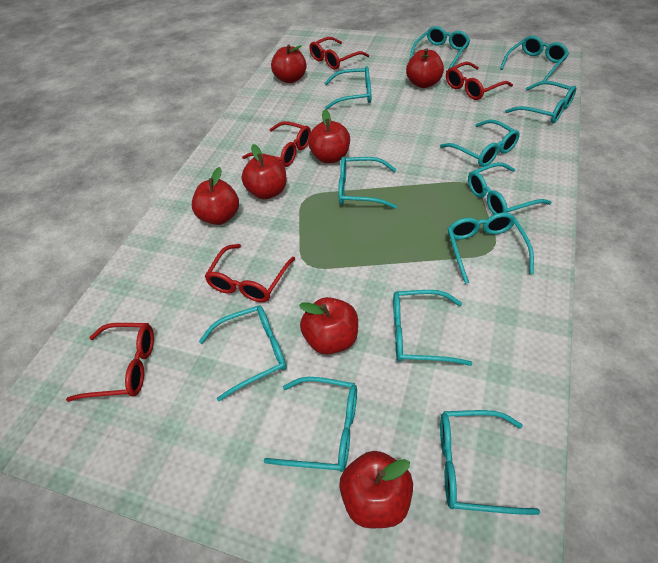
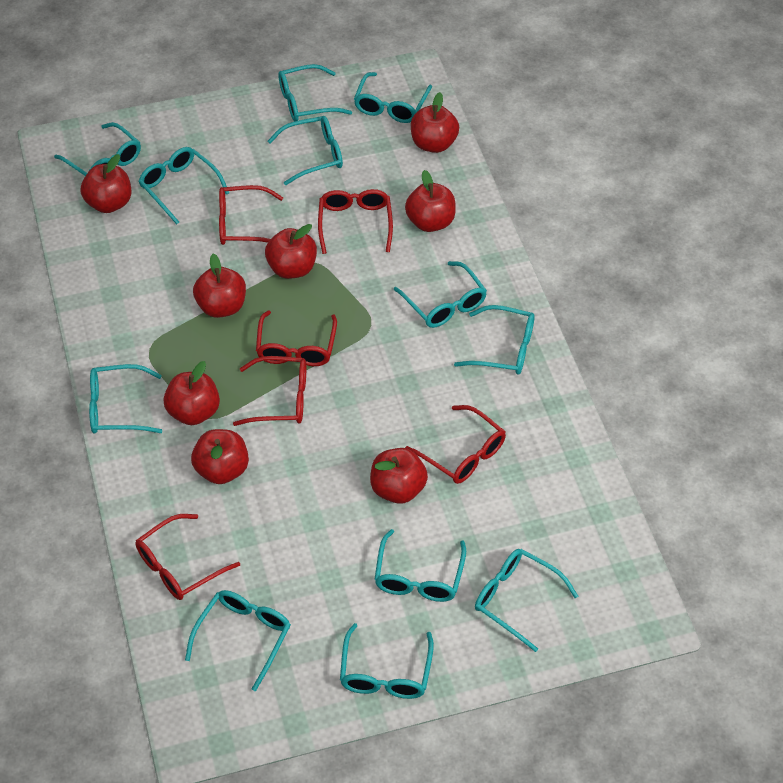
red apple: [192,167,239,225] [242,144,287,199] [271,44,307,83] [299,297,358,355] [308,109,350,163] [339,451,413,528] [406,48,444,88] = 7 -> [81,154,131,213] [164,361,220,425] [191,429,249,484] [193,254,246,318] [265,224,317,279] [370,448,428,504] [405,170,456,232] [411,92,459,153] = 8
red glasses: [66,323,154,402] [204,244,295,302] [242,121,311,167] [309,37,369,70] [446,62,513,100] = 5 -> [136,514,240,600] [219,185,283,245] [233,356,306,426] [256,310,337,366] [318,189,393,254] [405,405,506,484] = 6

